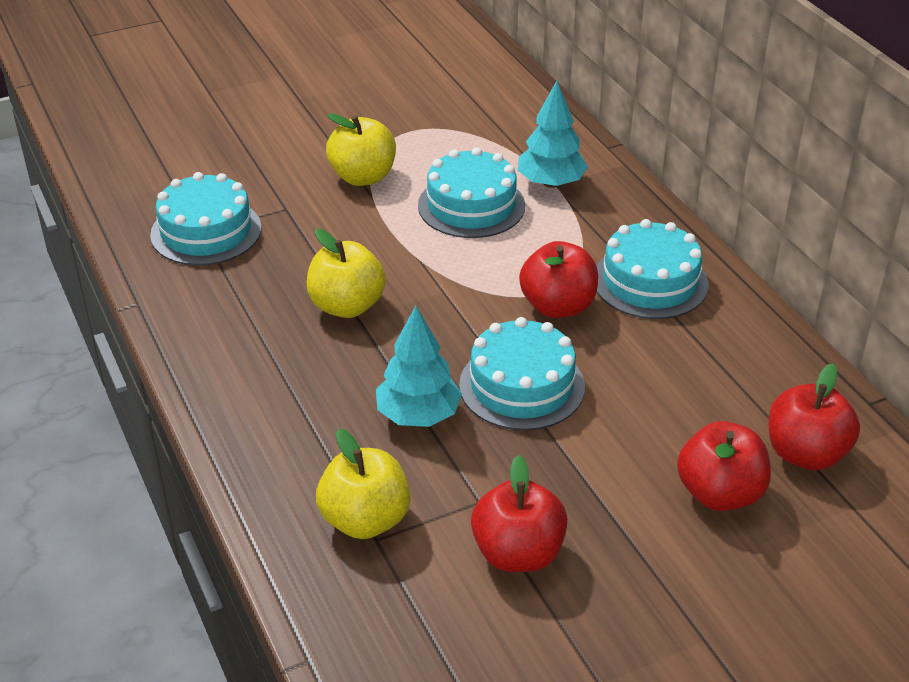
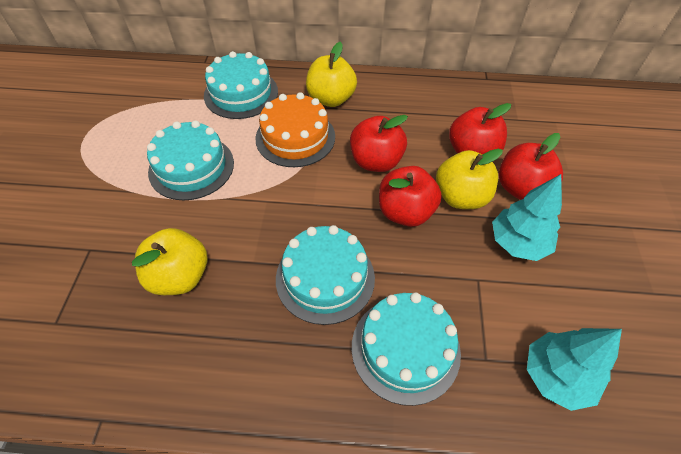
orange cake: none = 0 -> [255,92,335,167] = 1

